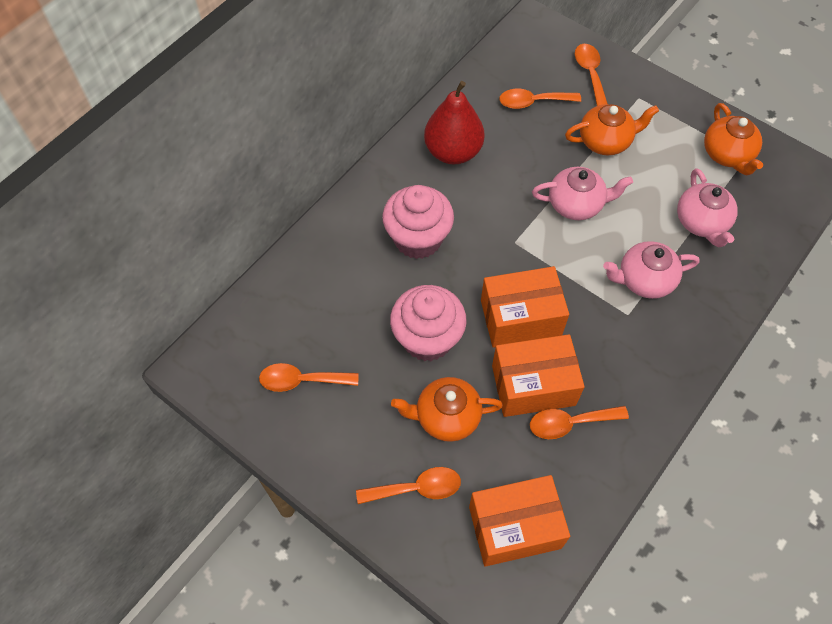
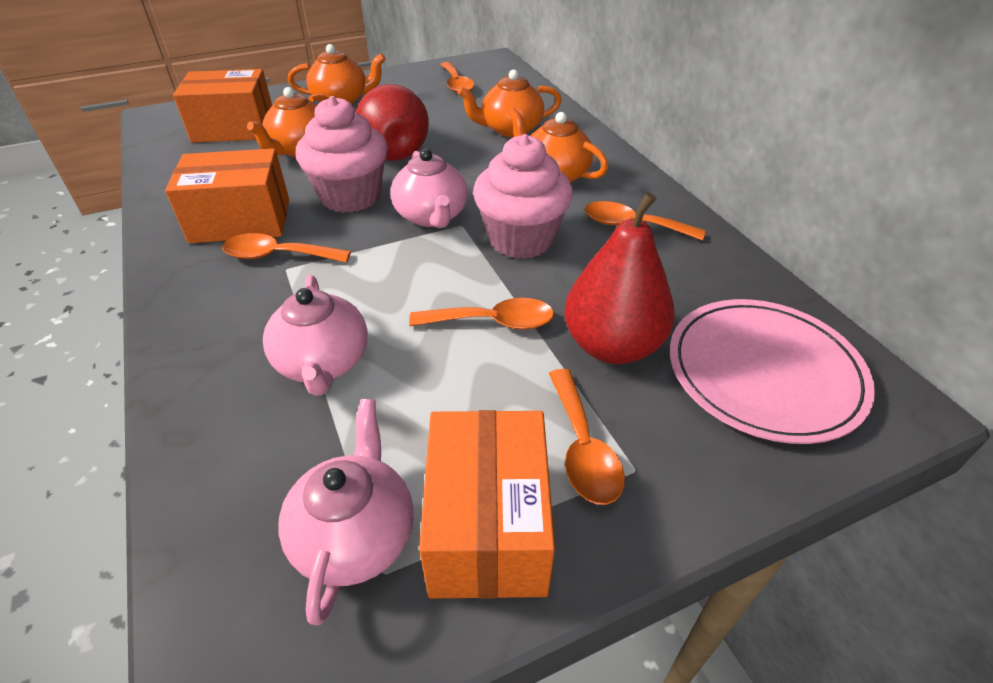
orange teapot: [391,377,503,442] [565,104,659,155] [704,103,763,175] = 3 -> [247,87,328,157] [288,44,386,104] [458,69,562,137] [508,109,608,182] = 4
pink plate: none = 0 -> [670,299,875,444] = 1
red pear: [424,81,484,164] = 1 -> [356,84,429,161] [564,192,675,364] = 2

